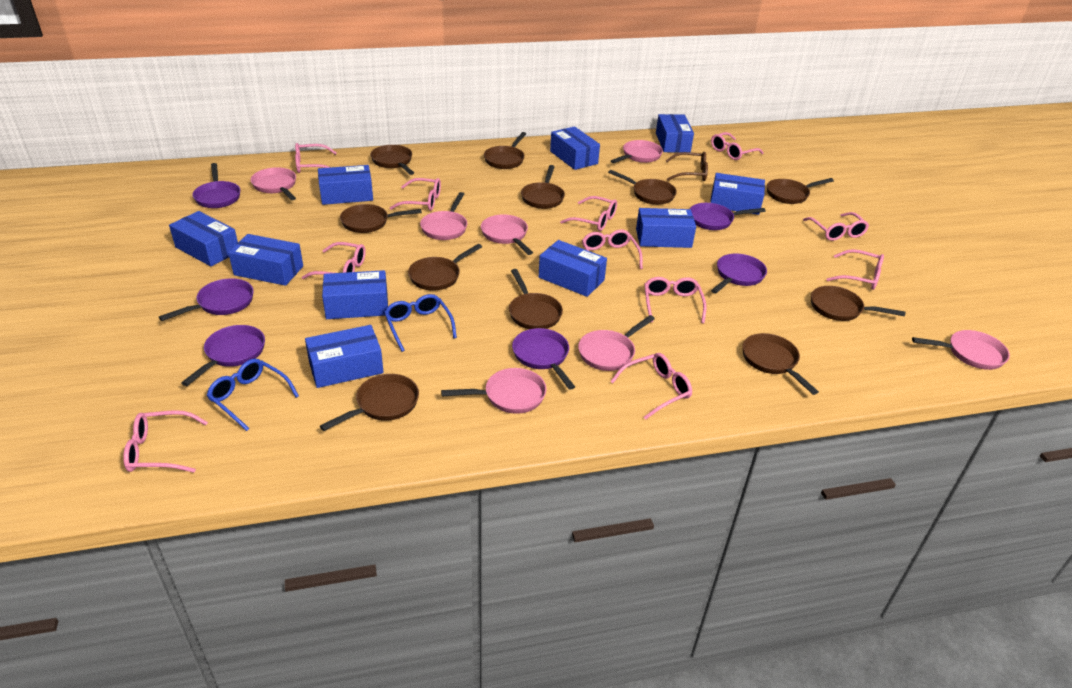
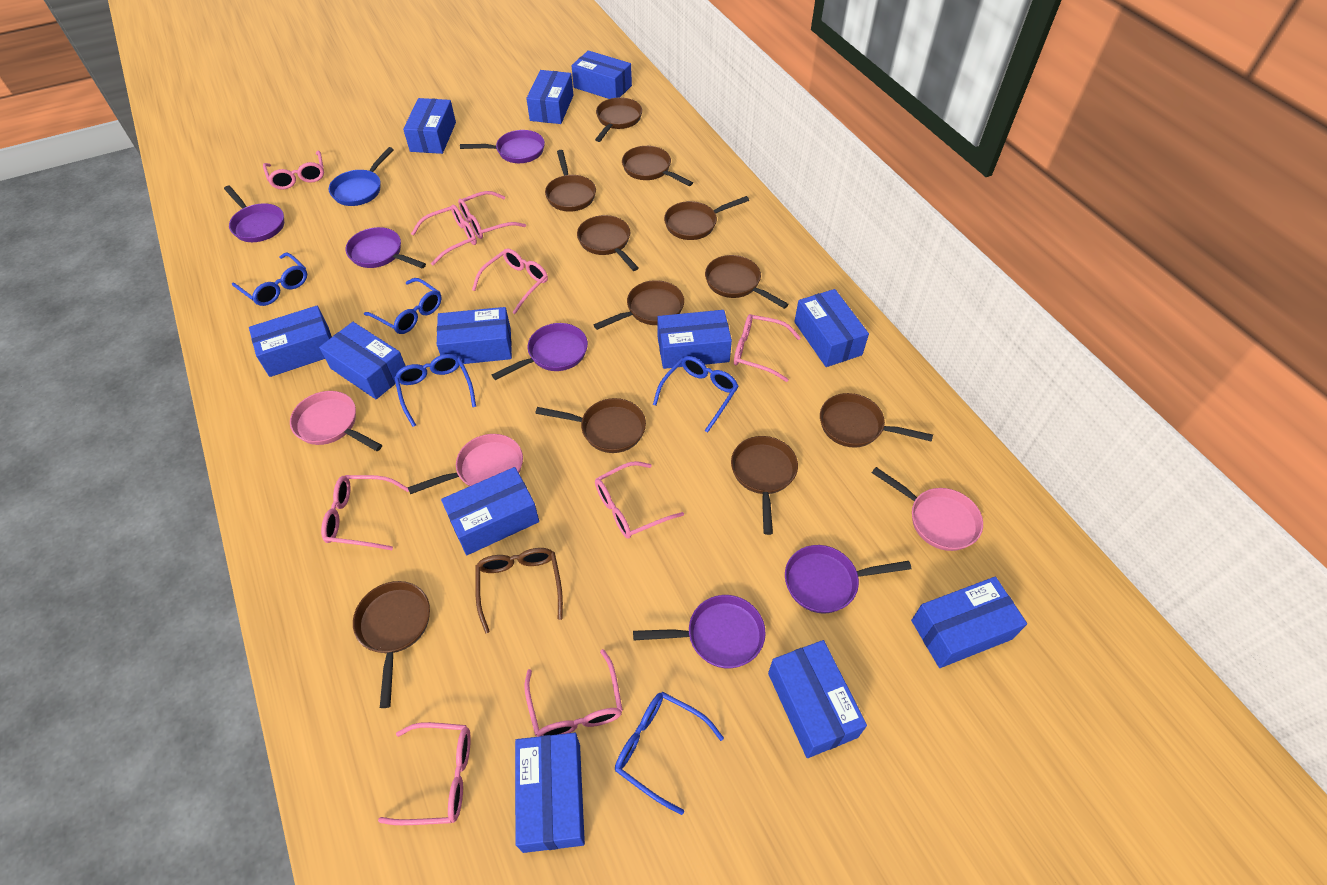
blue box: [169,211,238,267] [228,234,303,286] [305,325,384,388] [318,165,373,205] [322,270,388,319] [539,240,607,297] [550,126,600,170] [636,208,696,248] [656,114,694,153] [710,173,765,215] = 10 -> [249,306,332,377] [319,322,405,400] [403,98,456,154] [437,307,512,364] [441,467,539,555] [515,733,585,853] [526,70,573,124] [572,50,632,99] [657,310,732,369] [768,640,867,758] [794,289,869,367] [911,577,1027,668] = 12
blue glasses: [207,359,299,431] [384,294,457,352] = 2 -> [232,252,307,306] [364,278,442,334] [395,354,476,427] [615,692,724,815] [653,356,739,433] = 5
blue pan: none = 0 -> [329,147,394,206] = 1
pink glasses: [123,410,208,473] [295,143,337,173] [302,242,366,279] [390,178,441,211] [560,196,617,231] [582,230,643,269] [610,353,692,420] [644,277,706,324] [711,132,764,160] [803,212,869,241] [826,249,884,290] = 11 -> [263,150,324,190] [321,475,409,550] [378,722,471,825] [411,204,477,266] [458,191,526,239] [472,249,548,314] [524,649,623,737] [595,461,684,539] [734,314,801,382] = 9
pink pan: [250,167,296,200] [420,192,467,240] [441,368,547,414] [481,214,533,255] [578,315,655,371] [611,140,663,163] [912,330,1010,370] = 7 -> [290,391,382,451] [408,434,523,494] [872,467,983,551] = 3

